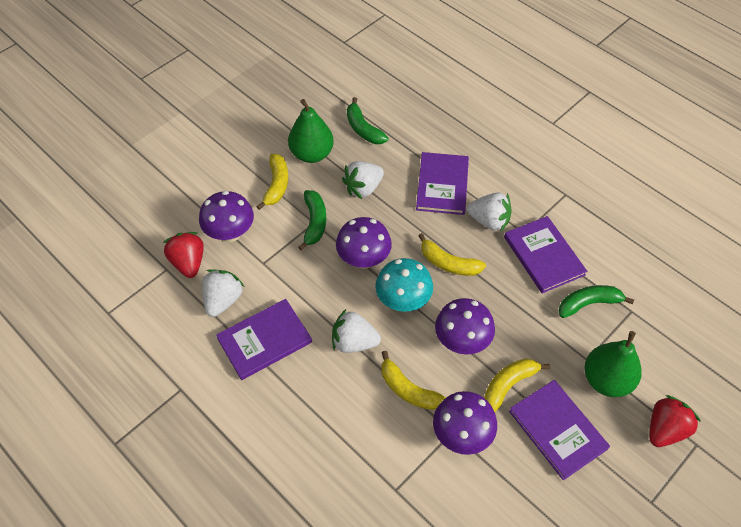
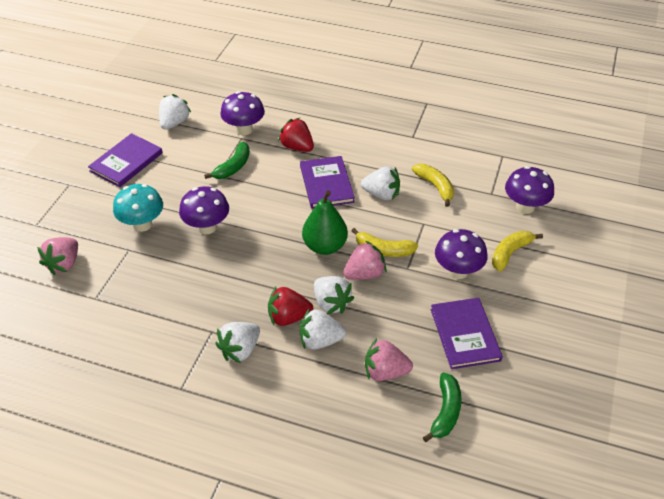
green banana: [298,190,326,251] [347,97,389,144] [558,285,634,318] = 3 -> [204,142,250,179] [423,373,462,442] = 2
green pear: [288,99,334,163] [584,331,642,397] = 2 -> [302,190,348,255] = 1
pink strawberry: none = 0 -> [37,237,78,275] [343,241,387,280] [365,338,413,381] = 3
purple book: [216,299,312,380] [416,152,469,215] [504,216,587,293] [509,380,610,480] = 4 -> [88,133,163,187] [300,156,355,209] [430,298,503,369] = 3
white strawberry: [202,269,244,317] [332,309,381,353] [342,161,384,199] [467,193,512,231] = 4 -> [159,94,191,130] [215,322,260,363] [300,309,346,350] [314,276,354,314] [361,166,400,200] = 5
yellow banana: [256,154,288,210] [381,351,446,410] [418,233,486,276] [484,358,550,412] = 4 -> [351,228,418,257] [412,164,454,207] [492,231,543,272] = 3

